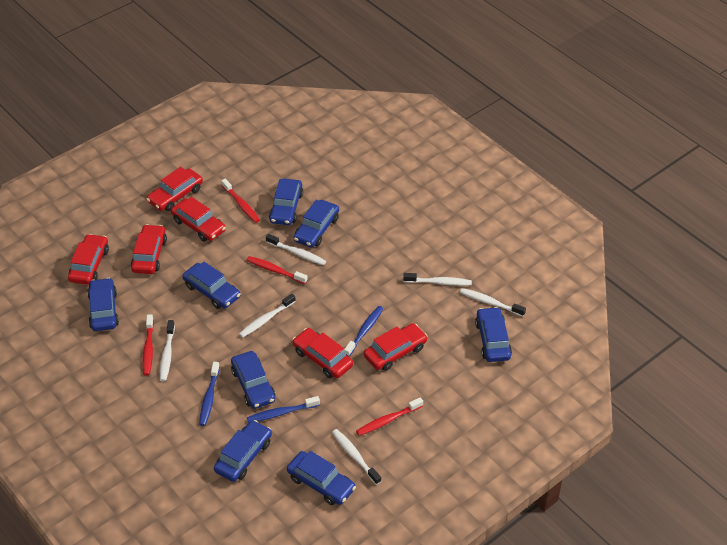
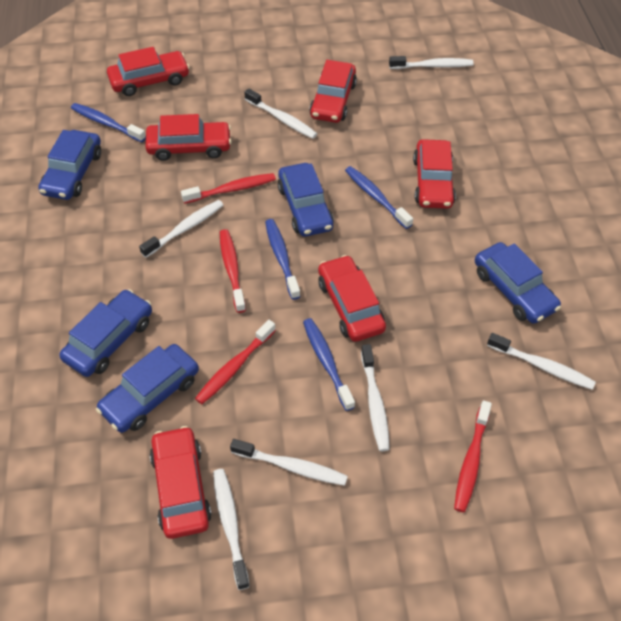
blue car: [87,278,119,331] [182,262,240,309] [214,420,272,482] [231,351,275,409] [269,179,303,225] [287,451,356,505] [293,200,339,248] [475,307,512,362] = 8 -> [38,130,101,200] [59,289,152,377] [96,344,199,433] [278,163,334,237] [475,242,561,324] = 5
blue toothbrush: [199,362,220,426] [247,396,320,423] [344,306,384,356] = 3 -> [71,103,146,142] [265,219,301,300] [303,318,355,411] [345,166,413,229] = 4
white toothbrush: [160,320,175,382] [239,294,296,338] [266,234,326,265] [332,429,381,485] [403,273,472,286] [460,288,526,317] = 6 -> [139,200,223,258] [213,469,250,590] [230,439,348,486] [244,88,317,139] [361,344,390,451] [389,56,474,69] [487,333,596,390] = 7

